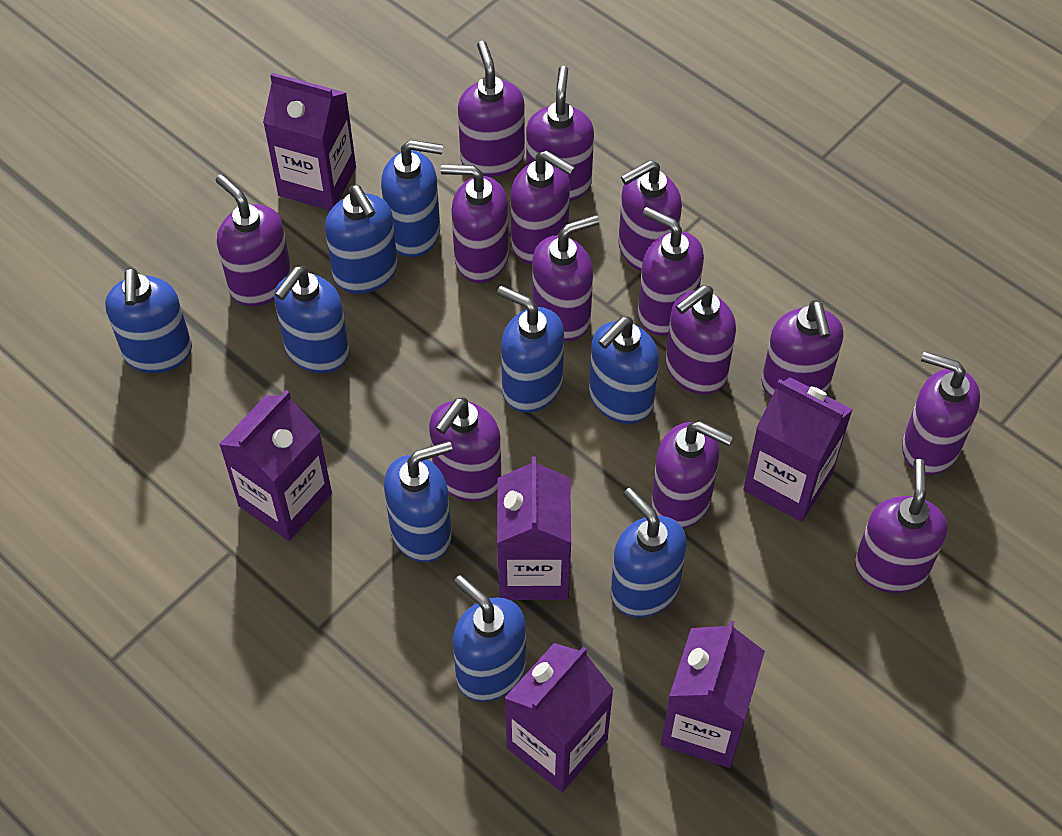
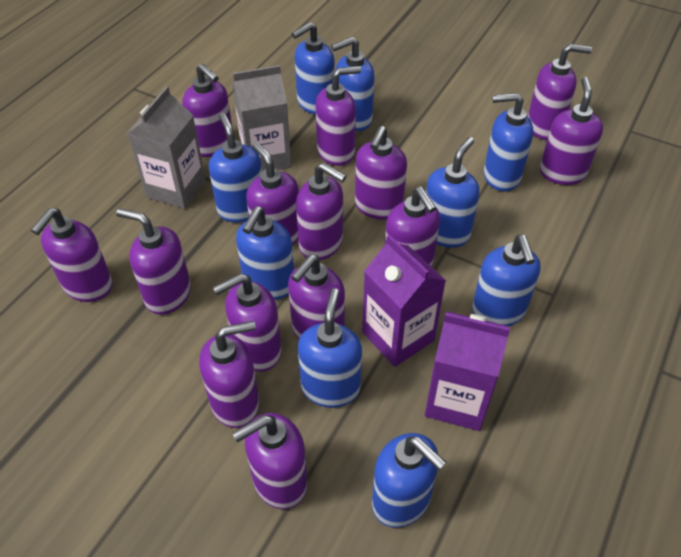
grey carton: none = 0 -> [127,86,206,209] [232,65,291,171] = 2
purple carton: [219,390,332,541] [263,73,356,210] [497,457,571,600] [505,643,614,792] [661,620,765,768] [743,377,853,522] = 6 -> [362,235,446,367] [425,312,510,431] = 2

